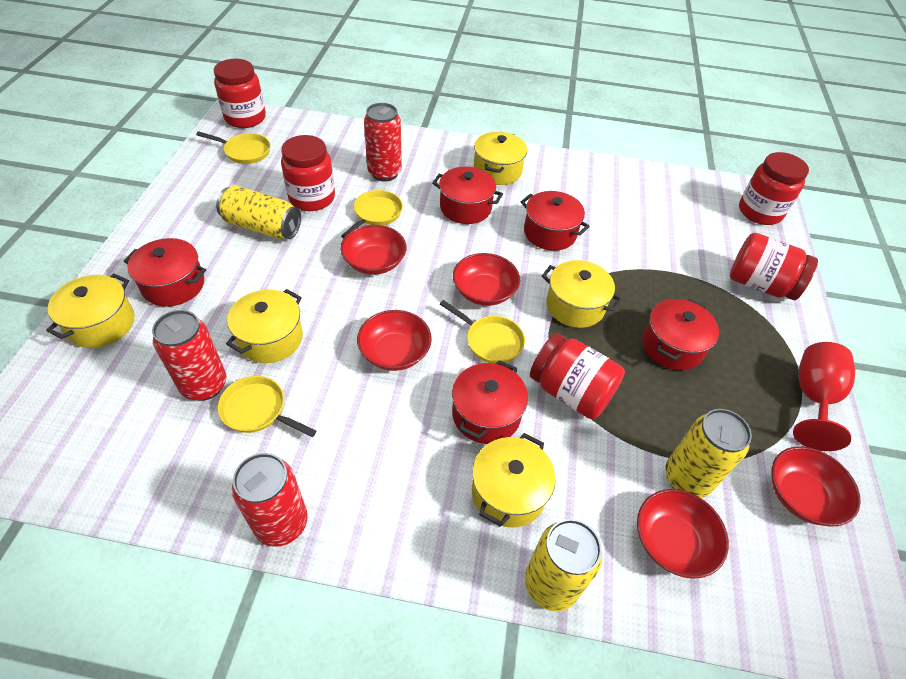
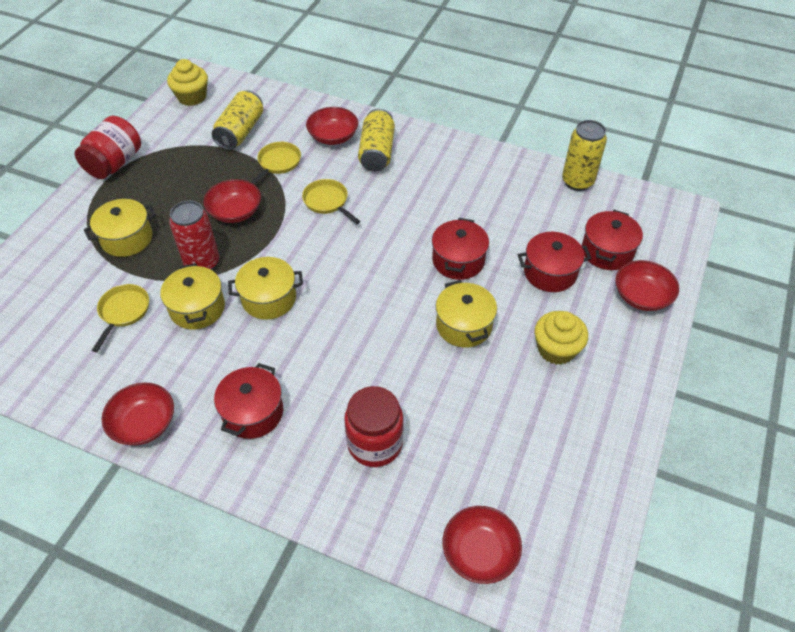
red can: [152,310,226,401] [232,453,308,547] [364,103,402,181] = 3 -> [169,200,219,270] = 1
red goblet: [793,342,855,451] = 1 -> none = 0
red jar: [214,59,266,128] [281,135,335,211] [530,333,625,419] [730,233,818,300] [739,152,809,225] = 5 -> [74,116,141,179] [344,386,404,467] = 2
red pot: [124,238,206,307] [432,167,503,224] [452,360,528,444] [521,191,590,251] [642,299,719,370] = 5 -> [214,363,283,439] [432,218,489,280] [518,232,591,292] [582,210,643,270] = 4
yellow cupcake: none = 0 -> [167,59,208,106] [534,311,588,365] = 2
yellow pan: [196,131,270,164] [218,376,316,437] [341,190,403,238] [440,300,525,364] = 4 -> [92,284,149,352] [251,142,301,185] [302,179,360,224] = 3
yellow pot: [46,273,135,348] [226,289,303,363] [472,433,556,527] [474,132,527,185] [542,260,622,328] = 5 -> [84,199,156,257] [160,263,225,329] [228,257,303,320] [436,280,497,348] = 4

